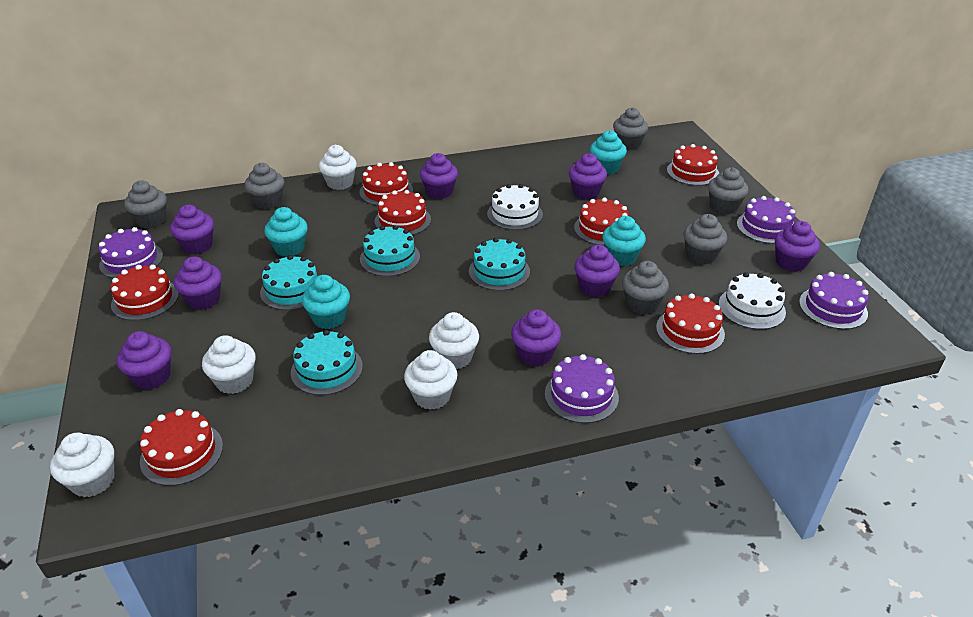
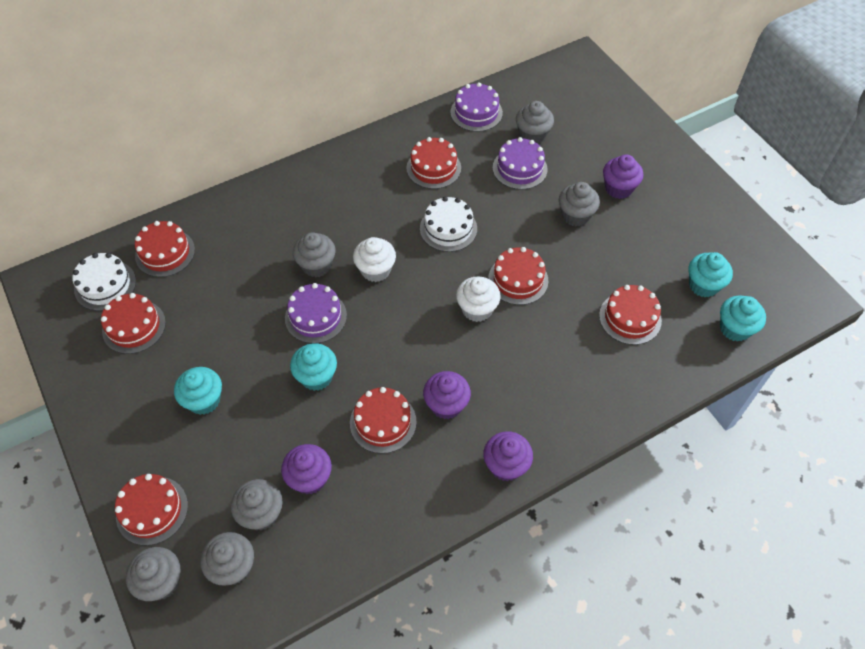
purple cake: [99,227,163,278] [545,354,619,423] [737,196,795,244] [799,272,869,329] = 4 -> [285,283,347,343] [450,82,503,132] [493,137,548,190] = 3
purple cupcake: [117,331,171,390] [170,205,214,254] [174,256,222,310] [420,153,458,199] [511,309,561,366] [569,153,607,199] [574,245,620,297] [775,221,820,272] = 8 -> [281,444,332,494] [423,371,471,419] [483,431,533,481] [603,155,643,199] = 4
turquoise cake: [260,255,318,310] [291,330,363,395] [360,225,420,276] [469,238,530,291] = 4 -> none = 0
white cupcake: [50,433,114,497] [202,335,256,394] [319,145,357,190] [404,350,457,410] [429,312,479,369] = 5 -> [353,237,396,282] [456,277,501,322] = 2

